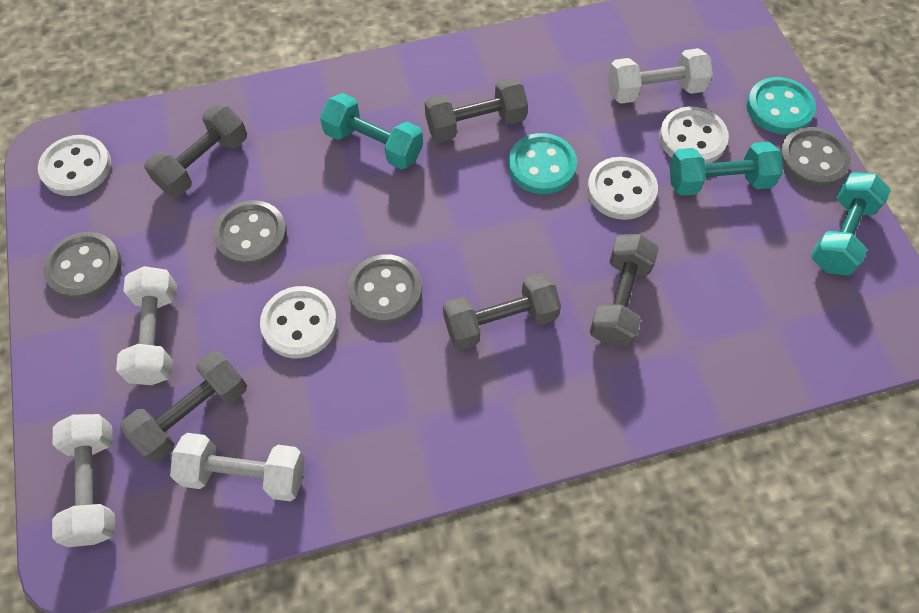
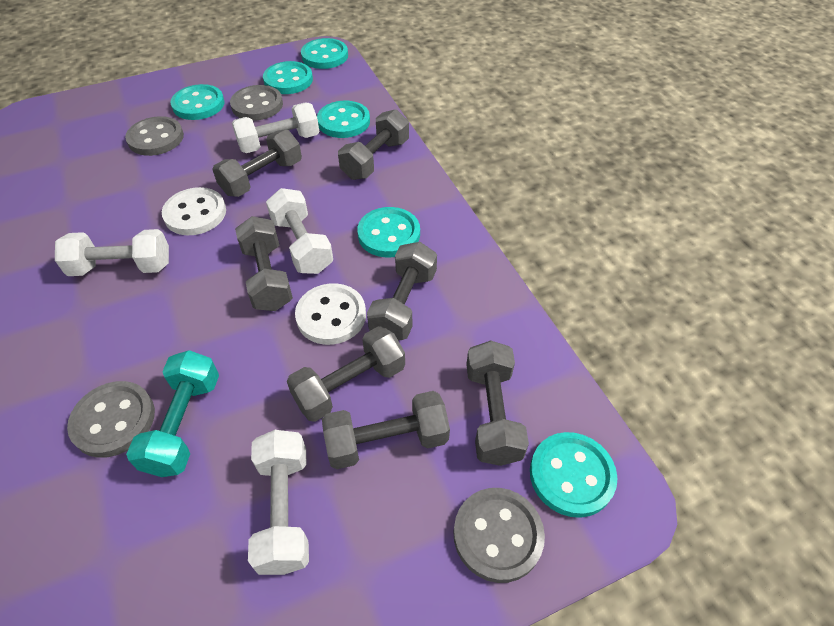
grey dumbbell: [120,351,247,463] [144,105,247,197] [425,78,528,142] [443,272,561,350] [589,234,659,347] = 5 -> [212,130,302,197] [235,216,293,311] [287,326,405,422] [322,391,450,469] [338,109,409,180] [367,242,437,340] [466,340,529,466] = 7
turquoise button: [508,133,577,194] [746,77,816,134] = 2 -> [170,84,225,120] [263,61,313,94] [301,38,348,69] [317,101,370,138] [357,207,420,258] [530,432,618,518] = 6
turquoise dumbbell: [320,93,423,169] [670,142,783,196] [811,172,891,276] = 3 -> [126,350,219,477] = 1
white button: [38,135,111,196] [260,286,337,358] [587,157,658,220] [659,106,729,164] = 4 -> [162,187,226,235] [295,283,366,345] = 2

